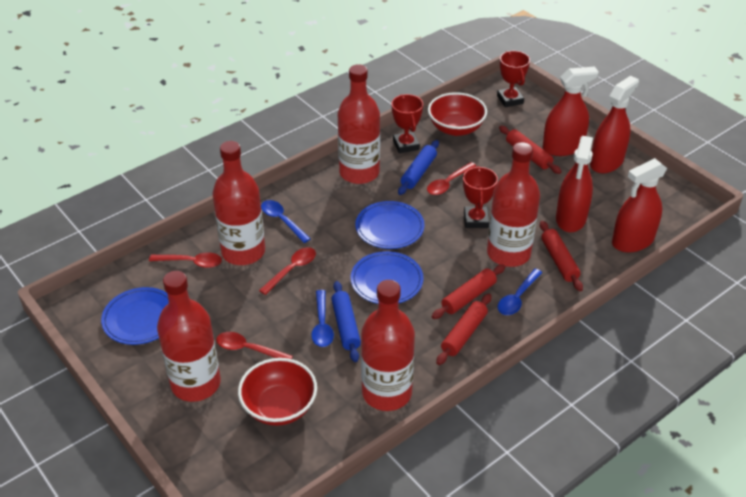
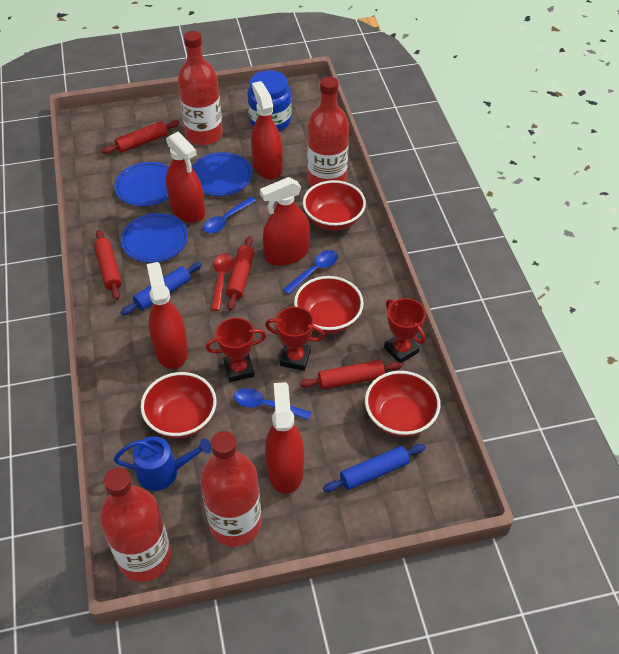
blue jar: none = 0 -> [247,70,291,131] = 1
blue watering can: none = 0 -> [114,436,212,491] = 1
red bottle: [157,271,221,402] [212,141,265,265] [338,64,380,184] [361,280,415,411] [487,142,540,267] = 5 -> [100,468,172,582] [178,31,223,145] [200,431,262,547] [307,76,349,187] = 4
red bowl: [238,358,317,426] [428,92,487,136] = 2 -> [140,372,217,438] [294,276,364,334] [303,180,366,231] [365,371,441,437] = 4
red spoon: [149,252,222,268] [216,332,293,359] [259,247,316,295] [427,162,476,195] = 4 -> [211,253,234,311] = 1
red spray bottle: [543,67,599,156] [556,136,593,232] [590,76,639,173] [612,158,667,253] = 4 -> [147,262,188,369] [166,132,205,223] [251,81,283,180] [260,177,310,266] [265,382,304,494] = 5

